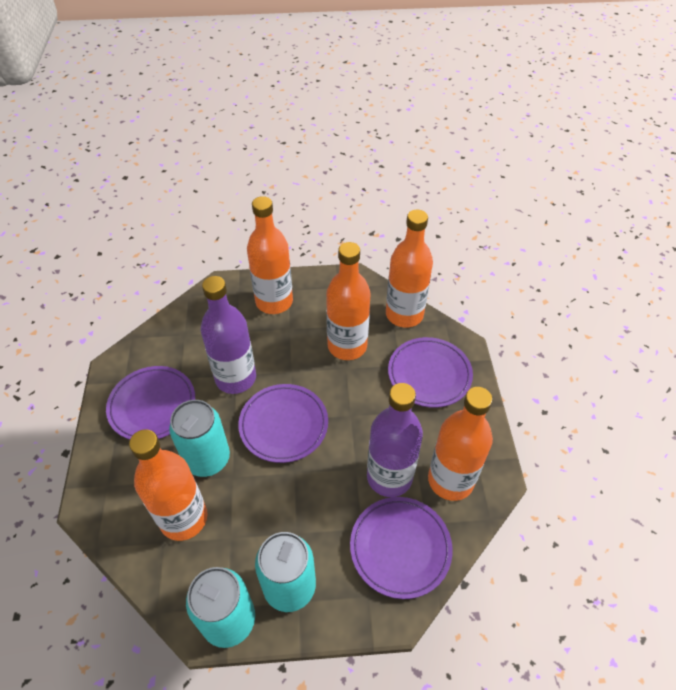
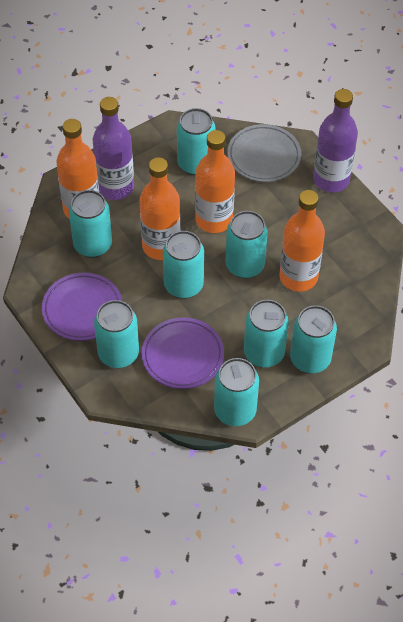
grey plate: none = 0 -> [227,124,301,182] = 1
orange bottle: [129,429,207,541] [247,196,293,314] [326,242,371,360] [386,210,433,328] [428,387,493,501] = 5 -> [56,119,99,219] [139,157,180,260] [195,130,235,233] [280,190,325,292] = 4
purple plate: [106,366,195,440] [238,384,328,463] [350,497,453,599] [388,337,473,408] = 4 -> [42,272,122,341] [142,317,224,389] = 2
turquoise can: [169,400,230,477] [186,567,255,648] [255,532,316,612] = 3 -> [69,190,112,258] [94,300,139,368] [163,231,204,299] [177,108,216,176] [214,358,259,426] [225,211,268,279] [244,300,289,368] [290,305,337,373] = 8

